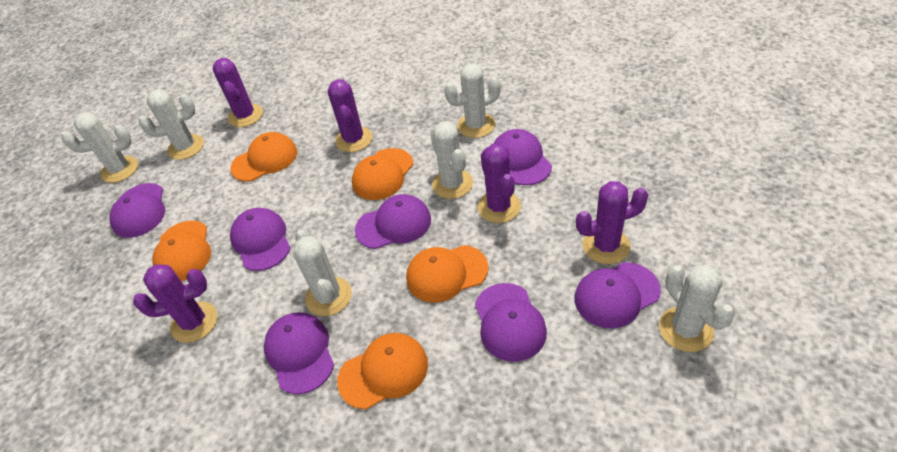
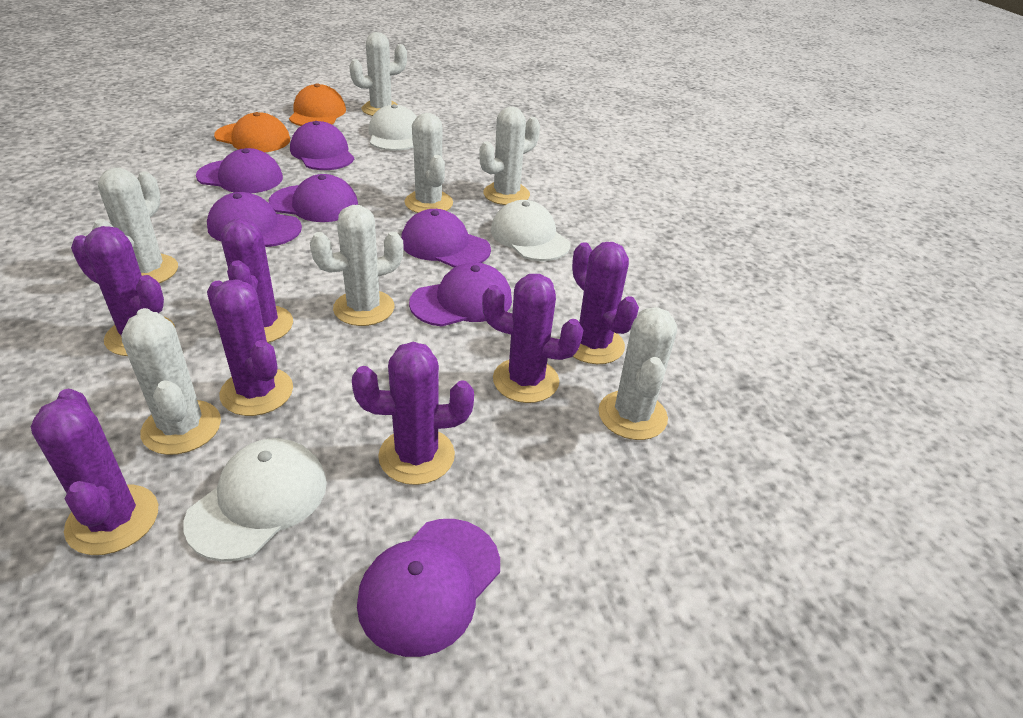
orange cap: [152,221,211,281] [230,132,297,182] [337,333,428,409] [352,148,414,200] [406,245,488,303] = 5 -> [214,112,290,152] [289,83,346,126] = 2
purple cactus: [133,264,218,343] [212,58,263,127] [328,79,372,152] [478,144,521,223] [576,181,648,264] = 5 -> [31,389,158,555] [71,226,175,356] [207,280,293,416] [220,218,293,343] [352,342,474,485] [482,274,583,403] [572,242,639,364] = 7
white cactus: [61,112,138,183] [139,89,204,160] [293,230,352,316] [430,121,473,199] [444,63,501,138] [659,265,735,352] = 6 -> [92,168,178,283] [121,308,221,455] [310,205,404,326] [349,32,407,116] [404,113,453,213] [479,107,540,205] [598,307,677,440] = 7
white cap: none = 0 -> [183,438,327,562] [368,104,417,151] [491,200,570,261] = 3

